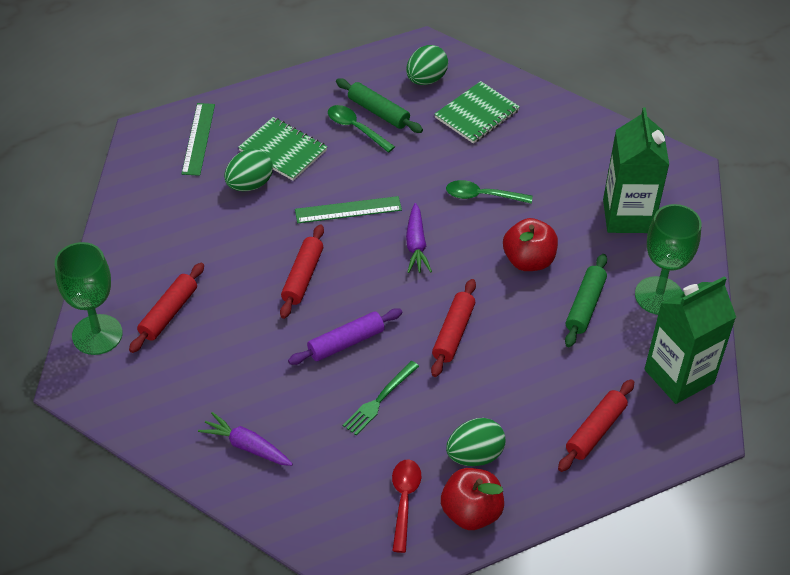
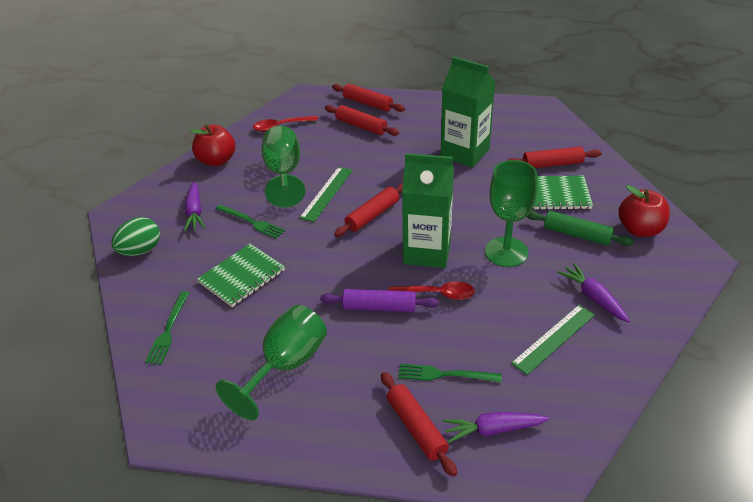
green egg: [224,149,273,191] [406,45,448,85] [446,418,506,466] = 3 -> [112,217,160,256] = 1
green fork: [343,361,419,435] = 1 -> [145,291,189,365] [216,204,285,239] [398,364,502,382] = 3
green goblet: [55,242,123,355] [635,204,702,315] = 2 -> [216,305,327,420] [261,126,305,208] [485,160,538,267] = 3
green rolling pin: [336,78,423,133] [565,254,607,347] = 2 -> [527,211,634,246] = 1
green spoon: [328,105,395,153] [446,180,532,204] = 2 -> none = 0
purple carrot: [198,412,293,466] [406,203,432,273] = 2 -> [184,182,205,232] [443,412,549,443] [557,263,630,323] = 3
red rolling pin: [129,263,204,353] [280,225,324,319] [431,279,476,377] [558,379,634,472] = 4 -> [325,105,399,136] [332,84,405,112] [334,183,403,237] [381,372,457,477] [507,147,602,168] = 5
red spoon: [392,459,421,553] = 1 -> [253,116,318,132] [388,281,475,300] = 2

